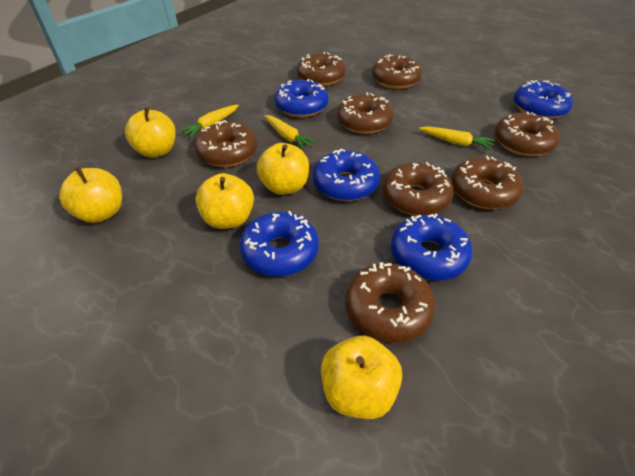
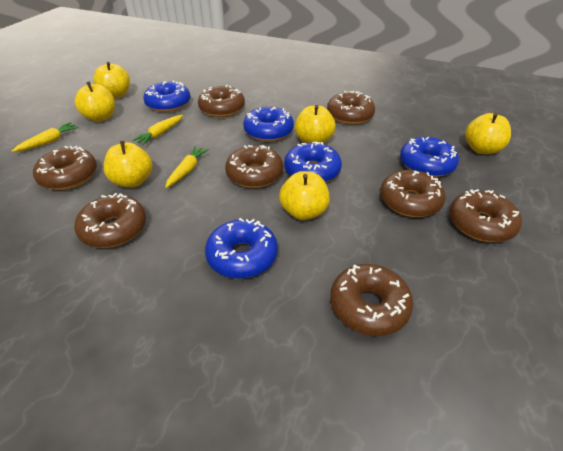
yellow apple: [59,167,122,223] [125,108,176,158] [196,173,254,229] [257,143,309,195] [321,336,402,419] = 5 -> [74,81,115,122] [93,62,130,99] [103,141,152,188] [279,171,330,220] [295,105,336,143] [465,113,511,154] = 6

